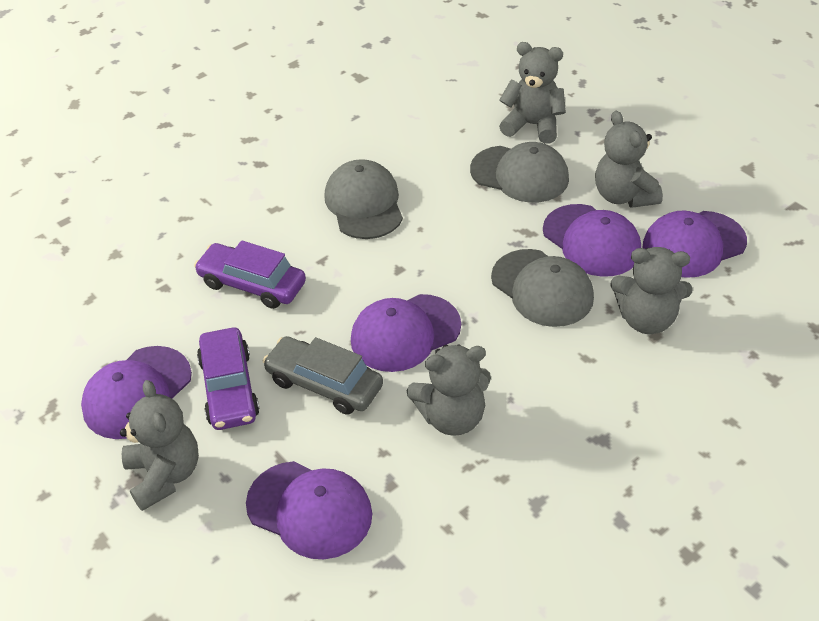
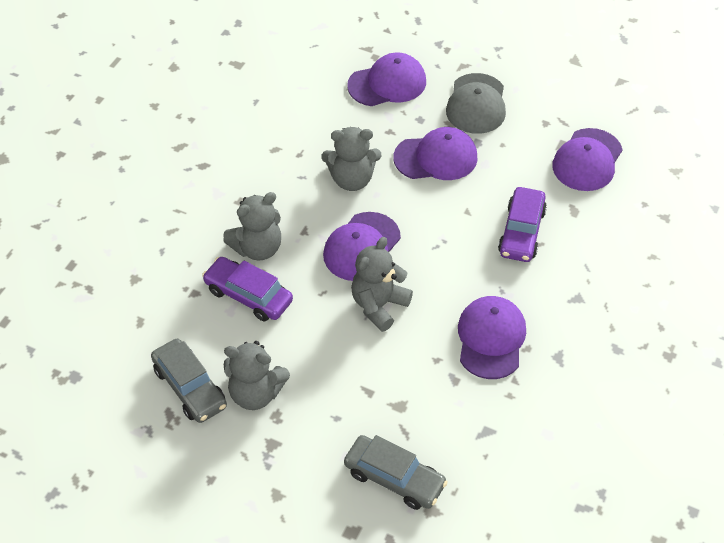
grey cap: [324,159,403,239] [470,142,569,203] [491,249,594,327] = 3 -> [446,73,506,134] = 1
grey car: [263,336,383,415] = 1 -> [151,339,227,423] [344,435,448,510] = 2
grey teddy bear: [120,380,199,511] [407,344,491,436] [499,42,566,144] [595,111,663,208] [610,247,693,334] = 5 -> [223,192,281,261] [224,341,290,410] [321,127,381,191] [351,237,413,332] = 4

